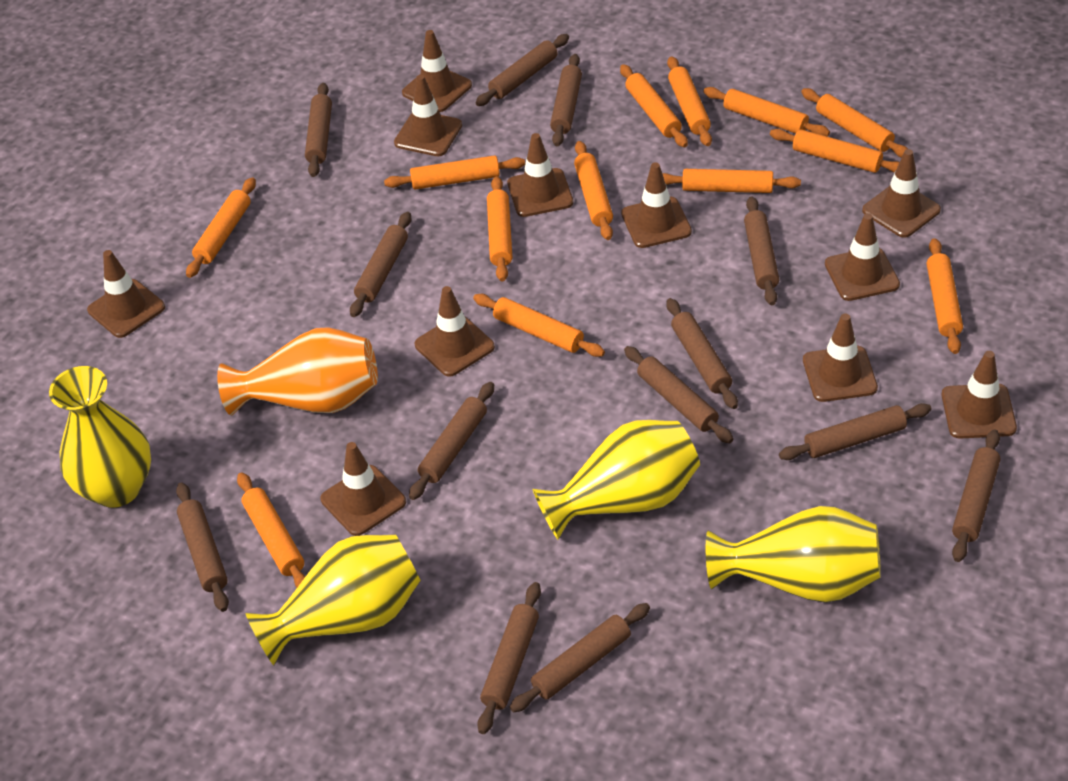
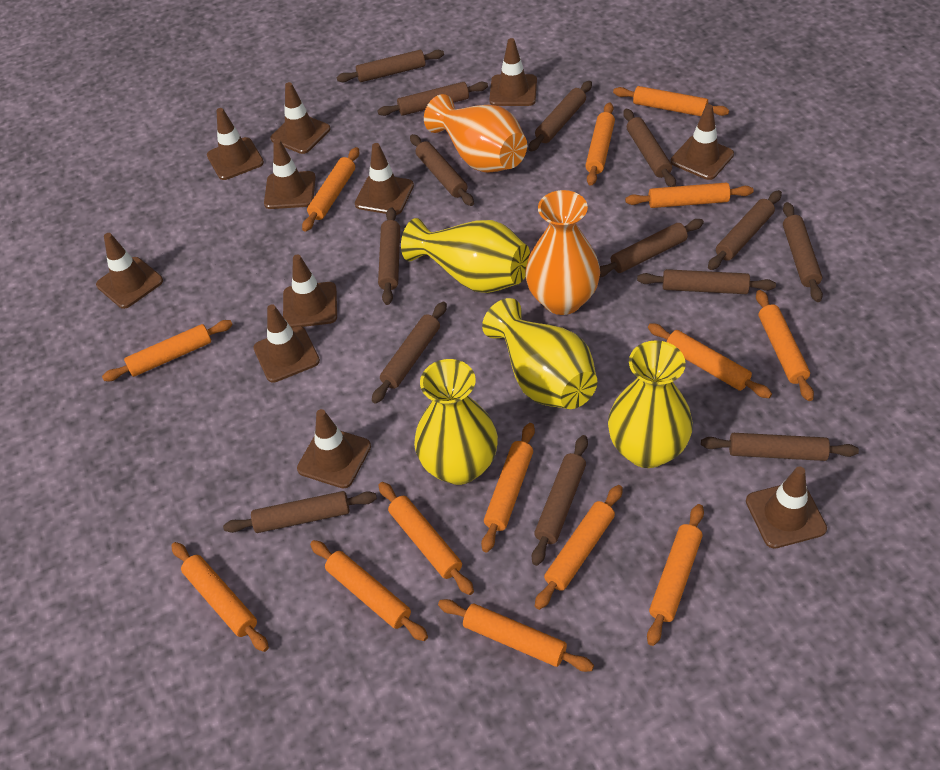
brown rolling pin: [176,482,229,612] [305,83,332,177] [350,212,412,317] [409,382,494,500] [475,34,569,106] [477,582,541,734] [510,603,650,712] [550,54,582,146] [624,346,733,443] [666,298,738,409] [744,196,779,305] [779,403,932,460] [952,429,1001,562] = 13 -> [223,491,377,533] [337,50,444,82] [372,302,447,404] [377,82,488,116] [378,208,400,305] [410,134,474,206] [528,81,592,152] [532,435,588,566] [600,219,704,277] [623,109,676,187] [637,269,776,294] [701,433,859,461] [708,190,782,270] [783,202,823,302] = 14
orange rolling pin: [186,177,256,278] [237,472,306,588] [384,155,525,189] [473,294,605,357] [487,176,512,282] [574,141,613,240] [620,64,688,147] [662,169,801,193] [667,56,712,146] [703,87,830,136] [770,129,900,173] [801,88,908,158] [927,238,963,354] = 13 -> [102,320,233,381] [171,542,269,652] [302,147,359,232] [310,540,428,641] [379,482,474,595] [438,599,594,672] [481,423,535,553] [535,485,623,610] [585,102,615,186] [613,86,729,116] [625,183,754,208] [647,504,704,646] [648,323,772,398] [756,290,814,401] = 14
orange vase: [217,327,378,416] = 1 -> [424,94,527,173] [525,190,600,315] = 2

